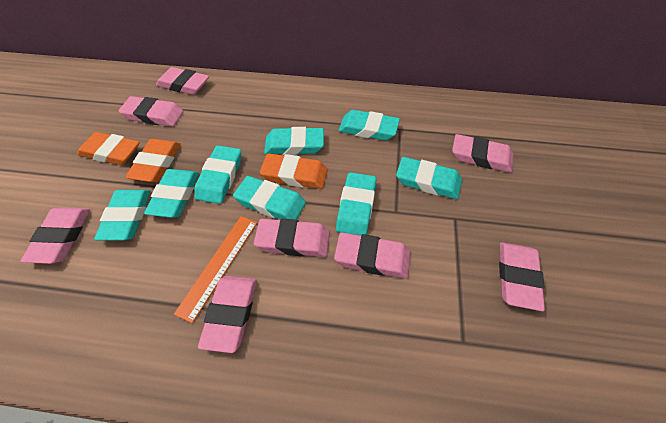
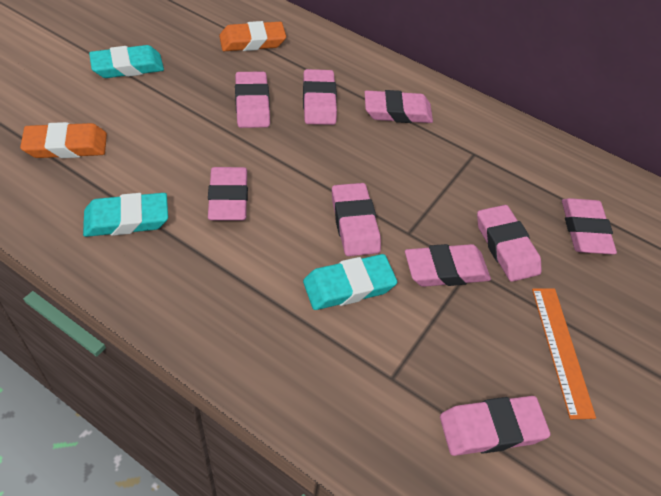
orange eraser: [77,132,140,165] [125,139,181,182] [260,153,328,189] = 3 -> [20,122,107,158] [219,21,286,51] = 2
pink eraser: [20,207,90,264] [119,96,184,126] [156,67,209,95] [198,276,257,353] [254,219,330,257] [334,232,411,279] [452,134,513,173] [499,242,545,311] = 8 -> [208,167,248,221] [235,72,270,128] [303,69,337,125] [332,183,381,256] [365,90,433,123] [405,244,491,287] [440,396,550,456] [477,205,542,282] [562,198,617,254] = 9
turquoise eraser: [94,190,150,241] [144,169,199,218] [194,145,241,204] [233,176,306,220] [264,127,324,155] [336,172,376,236] [338,110,400,140] [396,157,462,199] = 8 -> [83,193,168,237] [89,45,164,78] [303,254,397,310] = 3

